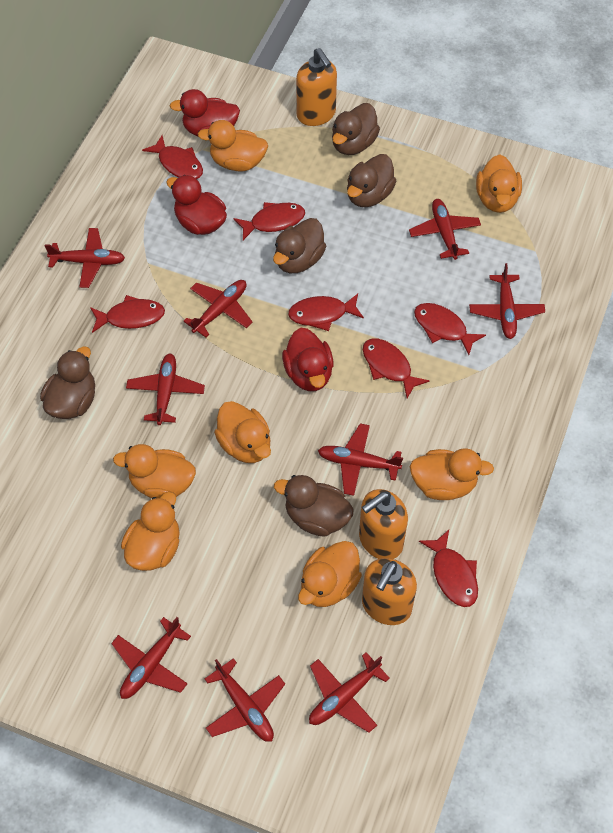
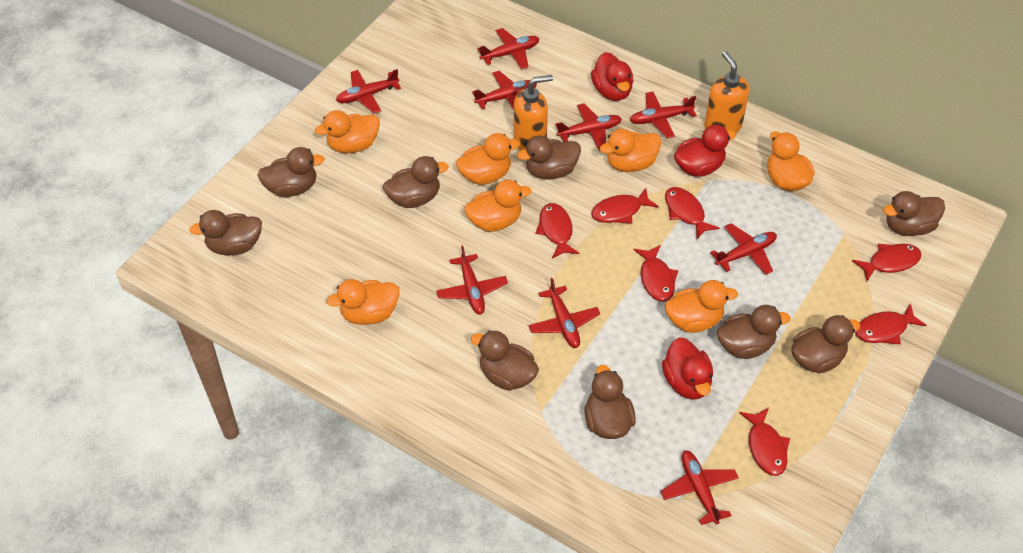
brown duck: [40,347,95,419] [273,218,326,273] [274,475,354,537] [332,103,380,155] [347,154,396,207] = 5 -> [189,210,262,256] [258,147,325,197] [383,156,448,208] [471,330,539,391] [517,136,581,179] [584,365,636,439] [717,305,791,359] [791,315,860,373] [883,191,945,236] = 9
orange soap dispenser: [296,48,337,126] [359,489,408,559] [362,558,417,625] = 3 -> [514,75,553,150] [704,51,749,133] = 2

